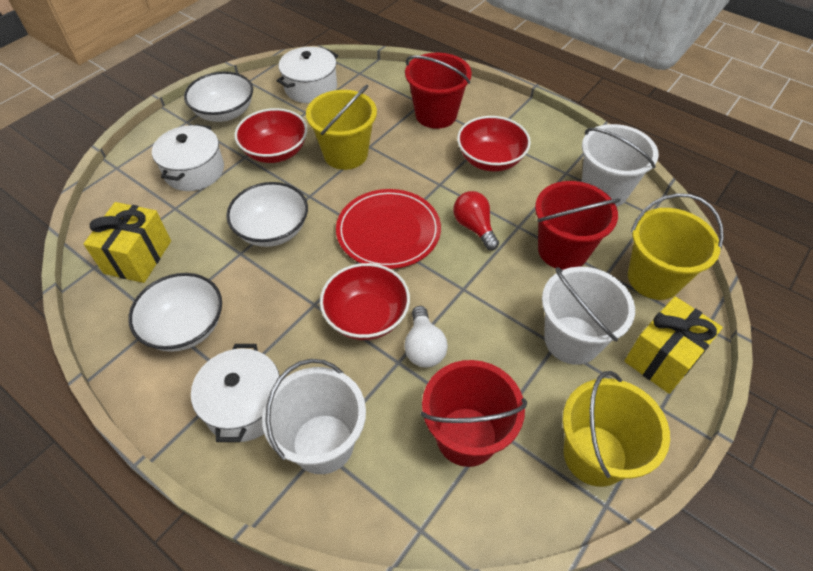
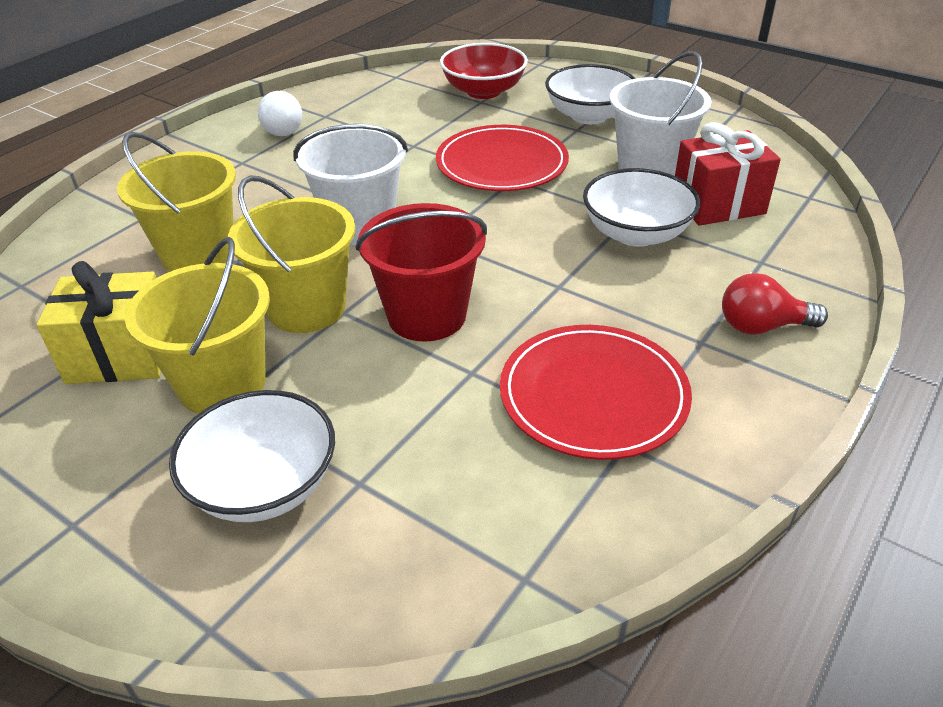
red bowl: [234,108,308,163] [320,263,410,340] [457,116,531,171] = 3 -> [440,43,528,99] = 1
red bucket: [405,53,472,129] [421,360,527,467] [535,181,621,270] = 3 -> [356,203,487,342] = 1
red gift: none = 0 -> [675,122,781,226] = 1
red plate: [336,189,441,269] = 1 -> [436,125,569,191] [500,325,692,460] = 2
white bucket: [262,359,366,474] [542,267,635,365] [582,124,659,207] = 3 -> [293,124,408,245] [609,51,712,176] = 2
white pot: [152,124,224,191] [191,344,280,442] [277,47,338,103] = 3 -> none = 0
yellow gift: [83,202,171,283] [625,296,723,394] = 2 -> [36,261,161,384] = 1

